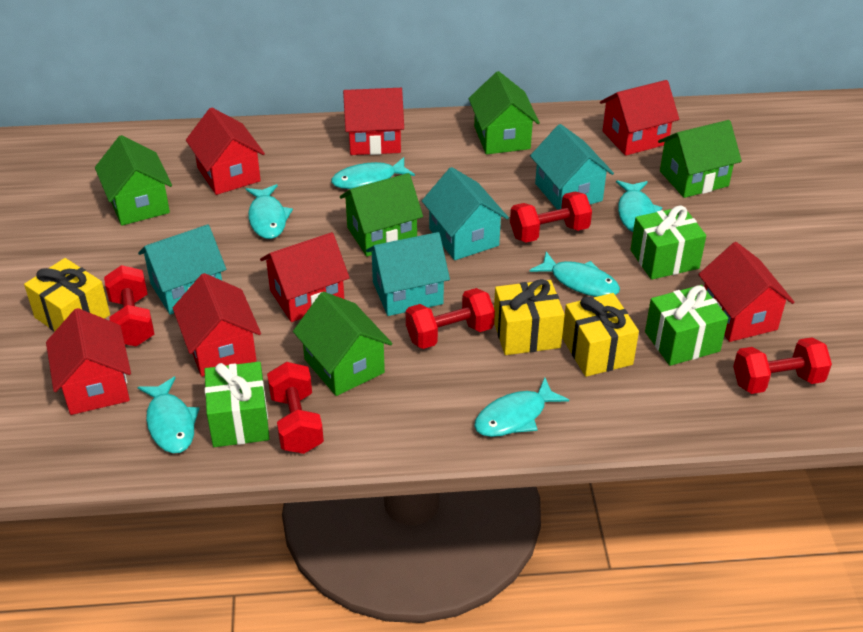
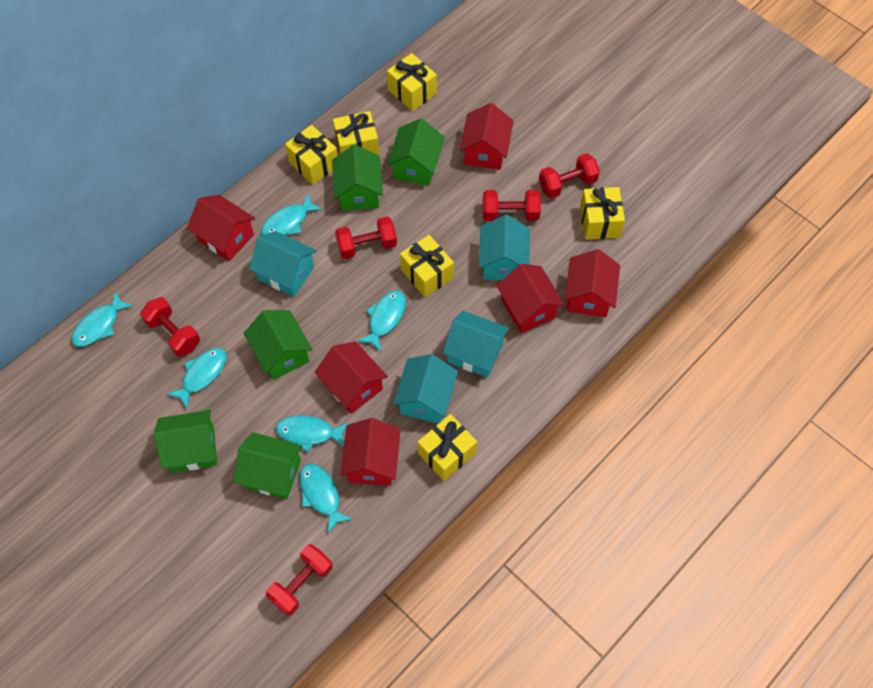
green gift: [204,362,269,447] [630,206,706,280] [645,285,728,366] = 3 -> none = 0
red house: [46,308,131,415] [173,273,261,377] [186,107,265,195] [260,232,350,322] [343,88,404,155] [600,80,679,156] [698,242,795,342] = 7 -> [187,195,255,261] [315,341,388,414] [340,418,401,486] [460,103,514,170] [497,264,565,333] [564,249,620,317] = 6
yellow gift: [24,258,110,331] [494,279,565,355] [562,293,639,377] = 3 -> [285,125,338,185] [333,111,379,156] [387,53,437,112] [400,235,454,297] [418,414,477,481] [580,187,625,240] = 6

